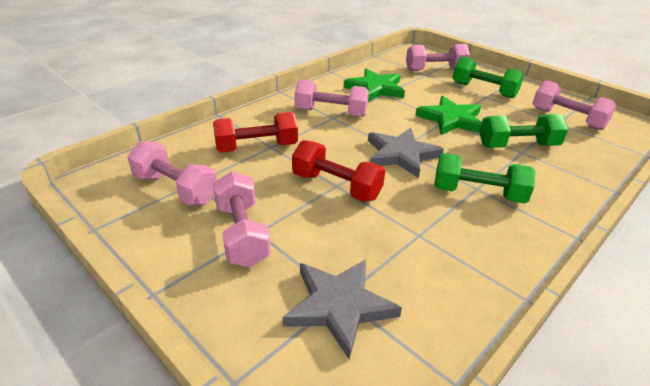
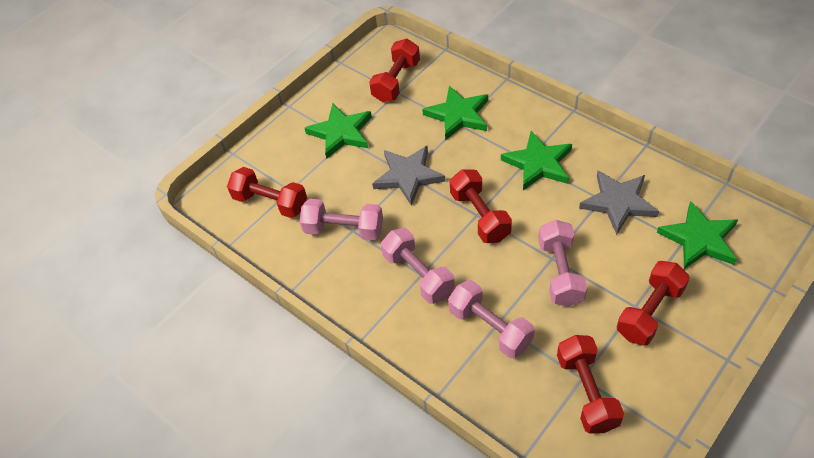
green dumbbell: [434,153,536,204] [453,56,524,98] [479,114,568,148] = 3 -> none = 0
green star: [343,68,405,102] [415,96,482,135] = 2 -> [305,104,372,159] [422,86,488,140] [501,131,572,190] [657,201,738,269] = 4
pink dumbbell: [128,141,217,206] [213,171,271,267] [295,79,369,117] [406,44,470,71] [533,80,616,130] = 5 -> [300,199,383,240] [381,228,455,304] [448,280,535,358] [538,220,587,307] = 4
red dumbbell: [213,112,298,153] [292,140,385,202] = 2 -> [227,167,307,218] [369,39,420,102] [450,170,512,243] [557,335,624,434] [617,261,690,346] = 5

